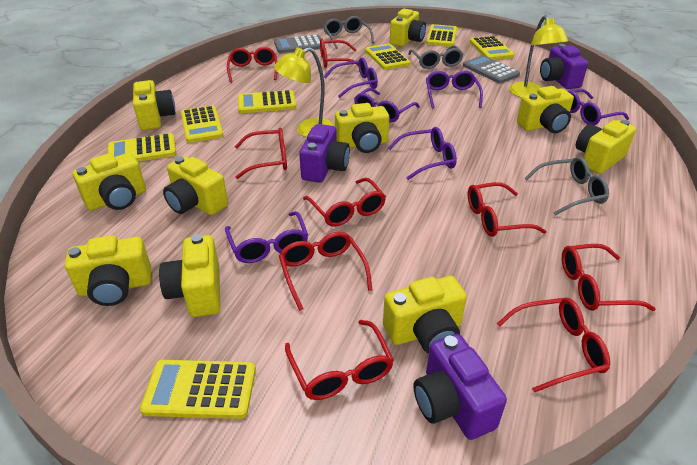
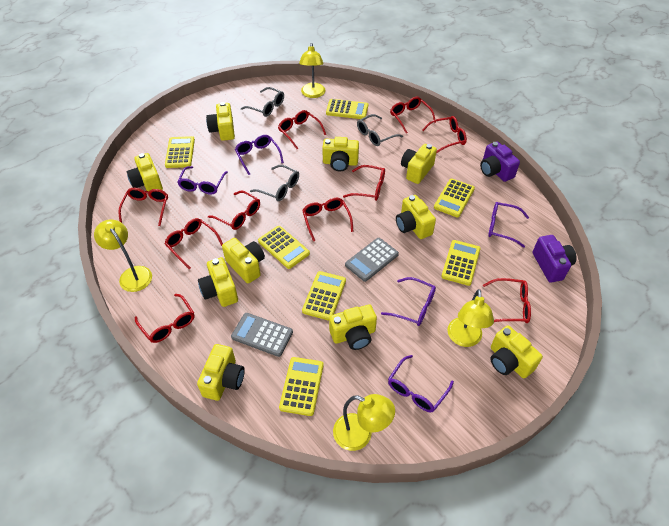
purple camera: [299,124,350,183] [414,334,507,440] [540,44,588,89] = 3 -> [480,141,520,182] [533,235,576,283] = 2
purple glasses: [225,211,308,263] [324,58,378,98] [354,88,420,122] [388,127,457,180] [426,70,483,109] [568,89,629,125] = 6 -> [177,166,228,195] [235,135,284,175] [381,277,436,326] [388,355,454,412] [488,202,529,248] = 5
red glasses: [227,47,278,83] [235,128,287,179] [279,232,372,311] [285,320,394,400] [303,178,386,227] [320,38,358,68] [467,182,547,237] [497,297,610,393] [562,244,656,311] = 9 -> [118,188,168,226] [135,294,194,343] [165,218,223,269] [208,191,260,230] [278,110,326,149] [302,198,353,241] [343,165,385,201] [390,97,436,134] [422,116,467,153] [483,278,531,323] = 10
yellow lamp: [274,47,335,138] [509,15,568,98] = 2 -> [94,220,152,292] [299,43,325,98] [333,394,395,451] [447,289,494,347] = 4

